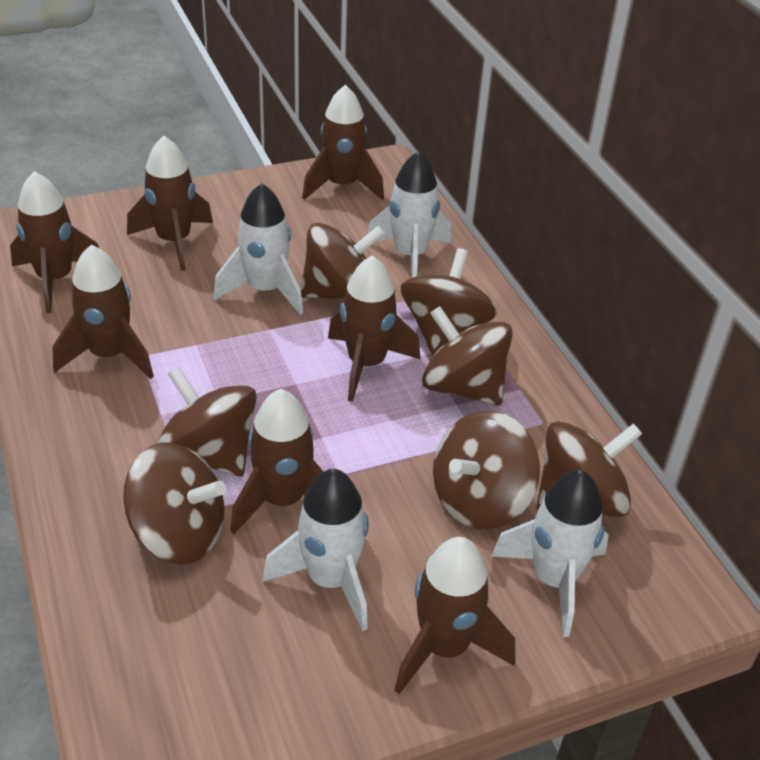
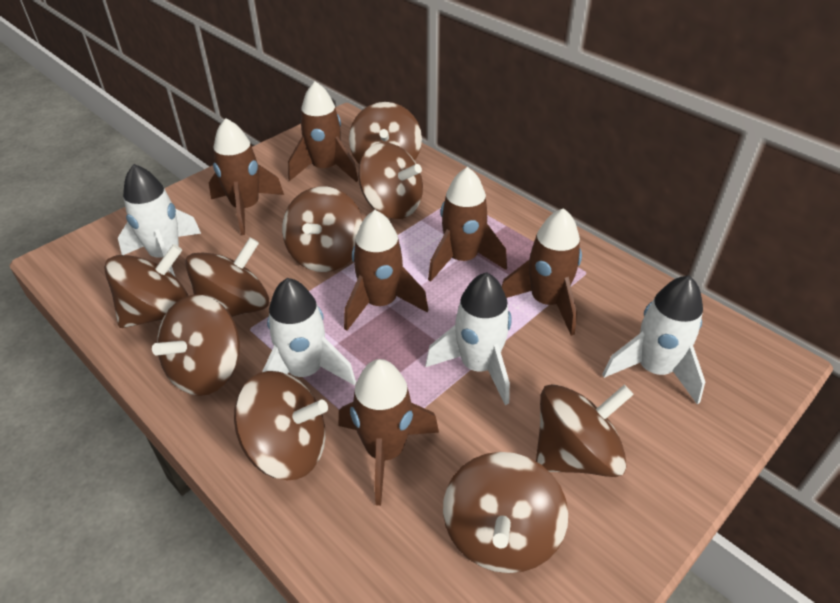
brown rocket: [10,171,99,313] [52,245,154,379] [127,136,213,271] [230,389,323,534] [302,85,384,200] [328,255,420,402] [395,537,515,694] = 7 -> [209,118,284,235] [288,81,358,182] [338,359,439,506] [344,210,428,331] [428,167,507,282] [501,208,582,336] = 6
brown spinning top: [123,442,226,565] [157,366,257,476] [301,223,385,299] [400,248,497,355] [422,306,513,406] [433,411,540,530] [537,421,642,517] = 7 -> [104,244,189,328] [152,295,240,396] [185,237,269,317] [234,371,328,480] [282,186,363,272] [349,102,422,164] [358,142,423,219] [443,452,568,573] [536,384,634,477] = 9

